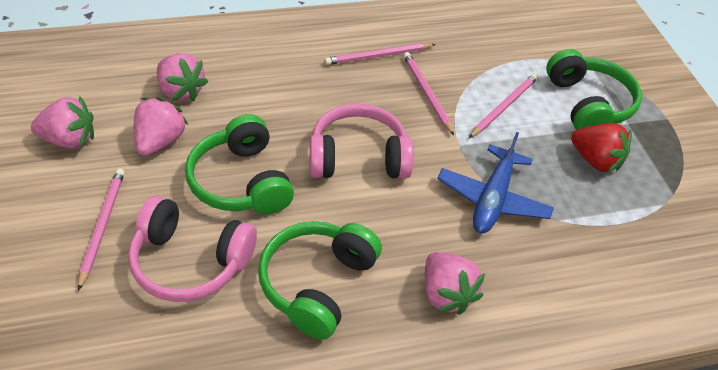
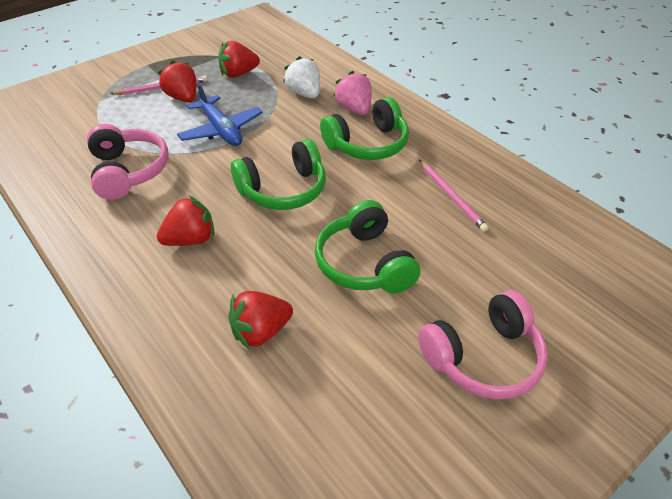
pink pencil: [78,168,125,291] [325,43,436,65] [403,52,454,135] [469,73,538,138] = 4 -> [110,75,208,95] [419,160,489,232] = 2
pink strawberry: [31,96,94,149] [134,97,188,156] [157,53,208,101] [425,252,485,315] = 4 -> [334,71,372,115] = 1
red strawberry: [571,123,632,173] = 1 -> [157,195,215,246] [158,60,196,102] [218,41,260,77] [228,291,293,349] = 4
white strawberry: none = 0 -> [283,56,320,98] = 1

